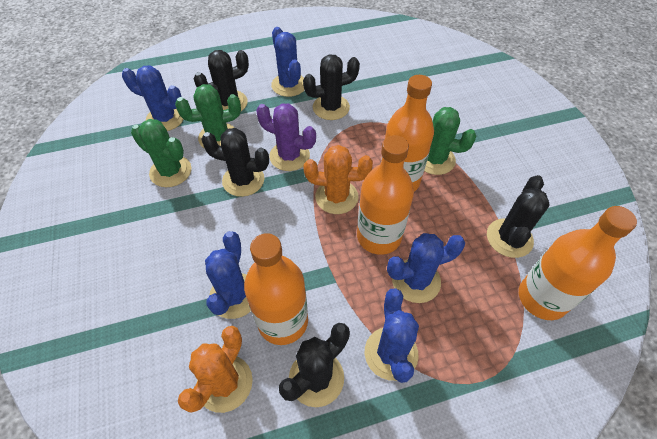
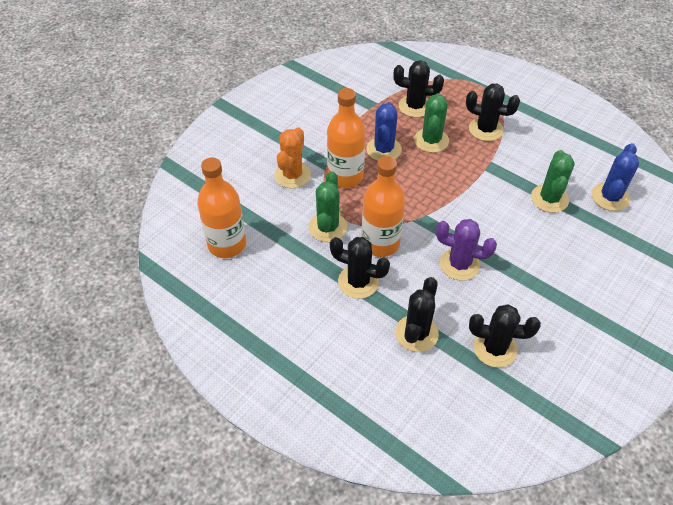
blue cactus: [122,65,184,131] [205,231,251,319] [271,27,304,97] [365,288,419,383] [387,233,465,303] = 5 -> [366,102,402,161] [592,143,639,211] = 2
orange bottle: [244,233,308,345] [357,135,414,255] [381,75,434,192] [519,206,637,320] = 4 -> [197,157,246,258] [327,88,366,188] [362,156,405,257] = 3
orange cactus: [178,326,253,413] [303,145,373,214] = 2 -> [274,127,311,188] = 1

